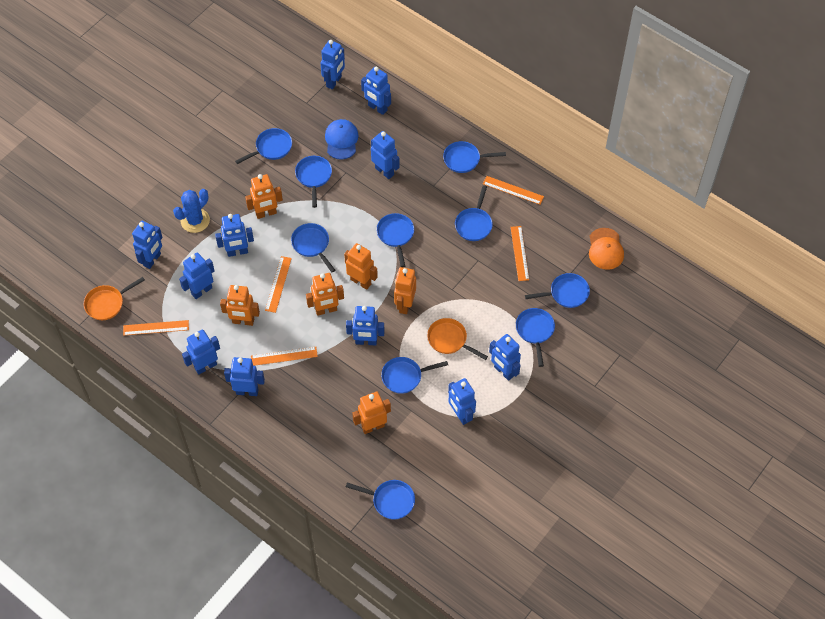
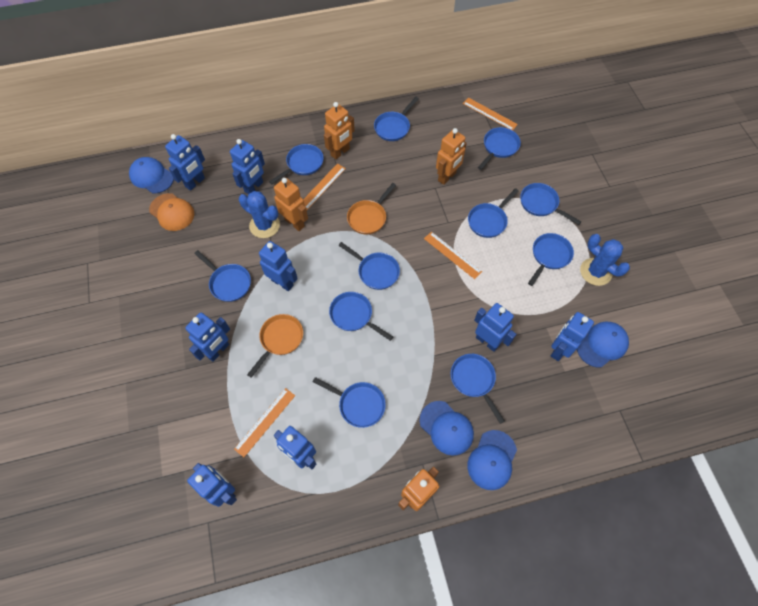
blue cactus: [173,189,210,233] = 1 -> [239,191,280,238] [580,234,630,286] = 2
blue cap: [325,119,359,160] = 1 -> [129,157,174,193] [420,401,474,455] [467,430,517,490] [577,322,629,368] = 4
blue pan: [235,128,292,164] [291,223,335,272] [295,156,332,208] [346,480,415,519] [376,213,414,267] [381,357,448,394] [443,141,506,173] [455,185,493,241] [516,308,555,367] [525,273,590,308] = 10 -> [194,250,251,302] [269,144,324,184] [313,377,386,428] [329,292,393,341] [338,242,400,290] [374,97,419,141] [450,354,505,424] [468,188,519,238] [478,127,521,170] [520,183,581,225] [528,233,574,286] = 11
blue robot: [132,221,163,269] [179,252,215,299] [182,329,220,375] [215,214,254,257] [224,357,265,396] [321,40,345,90] [346,306,385,346] [361,67,391,115] [371,131,400,179] [448,378,476,425] [489,334,521,381] = 11 -> [165,134,205,191] [185,313,230,362] [187,463,237,507] [230,139,265,194] [259,241,298,291] [274,426,316,469] [474,303,516,352] [551,312,594,361] = 8
orange robot: [220,285,260,326] [245,174,283,219] [306,273,344,316] [344,243,378,290] [352,392,391,434] [394,267,416,314] = 6 -> [274,178,308,231] [324,102,355,159] [398,467,439,511] [436,128,467,185] = 4
orange ruler: [123,320,189,336] [251,347,318,366] [265,256,292,313] [483,176,544,205] [511,226,529,281] = 5 -> [234,388,295,457] [303,164,346,210] [424,232,482,279] [463,98,518,131] = 4

